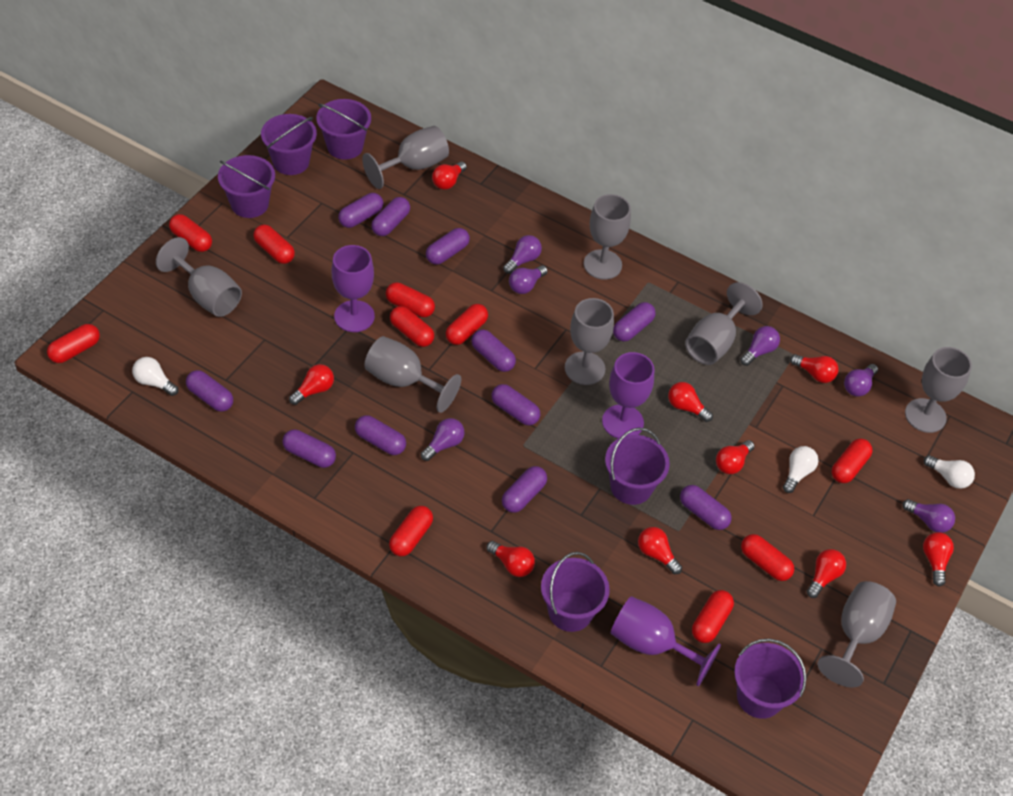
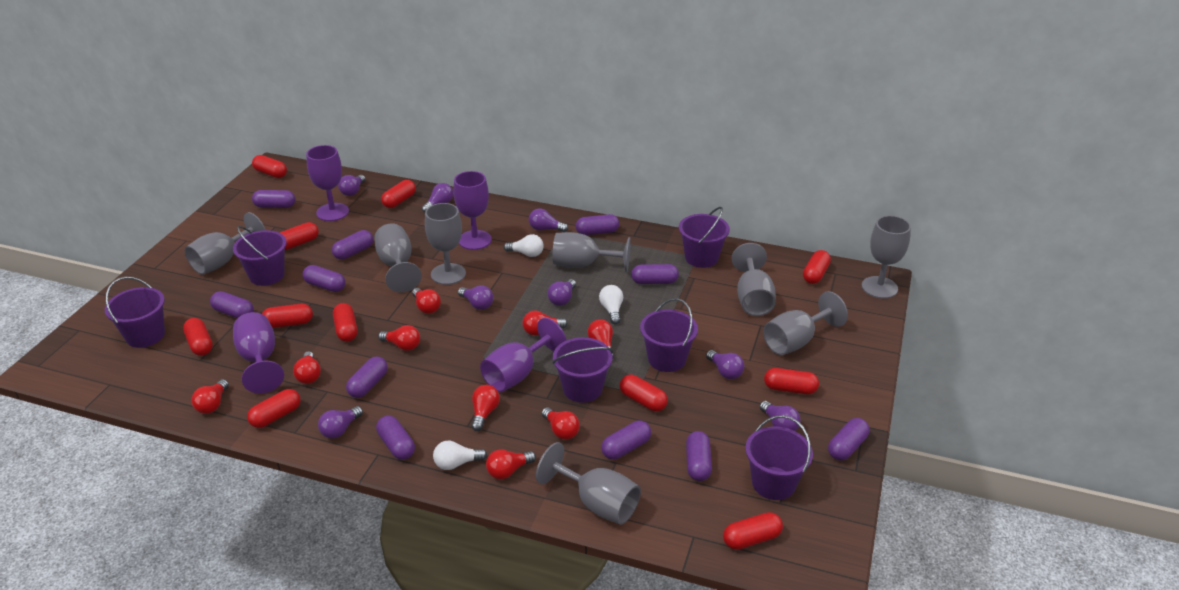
purple goblet: [332,245,375,332] [602,352,654,439] [611,596,721,686] = 3 -> [233,312,284,394] [306,145,349,221] [454,171,492,250] [480,318,566,392] = 4
purple light bulb: [421,418,465,461] [503,235,542,274] [509,265,548,294] [740,326,780,366] [844,364,878,397] [903,499,955,533] = 6 -> [318,406,363,439] [338,175,365,196] [422,183,453,213] [458,285,493,310] [529,209,568,232] [548,279,576,306] [706,350,744,379] [760,401,800,431] = 8
red capsule: [47,324,100,363] [169,214,212,252] [253,225,295,264] [386,282,435,317] [389,506,433,556] [390,306,434,347] [446,304,488,345] [692,590,734,643] [741,534,794,581] [832,439,873,483] = 10 -> [183,318,213,356] [247,389,301,428] [252,155,287,178] [262,304,313,328] [280,222,319,250] [333,303,358,342] [381,180,416,208] [620,374,668,411] [723,512,783,550] [764,368,819,394] [803,250,831,284] = 11

